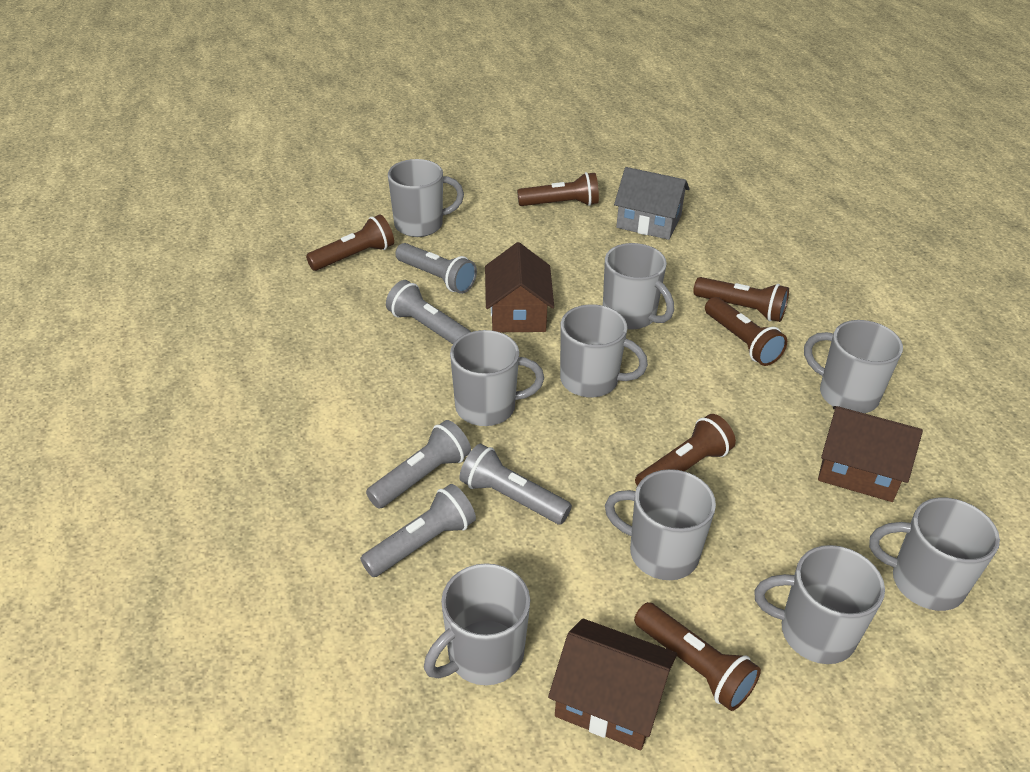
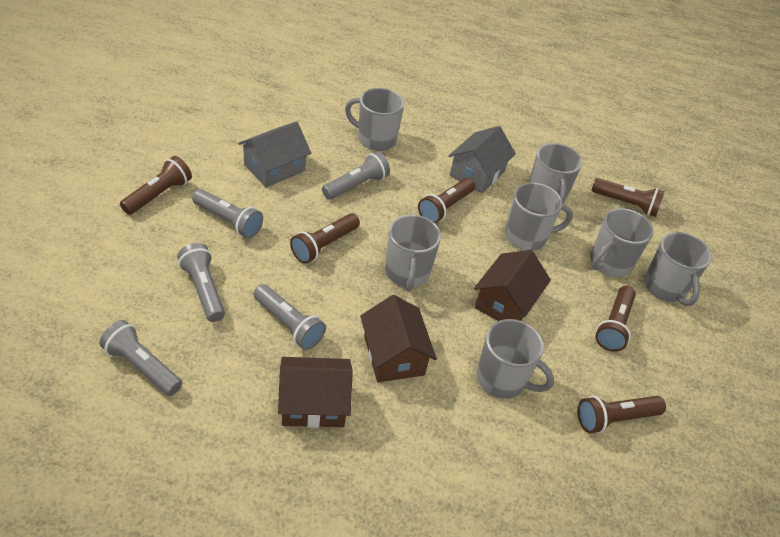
grey house: [614,167,690,240] = 1 -> [238,121,311,188] [449,126,516,193] = 2
grey mug: [388,159,464,237] [424,563,530,685] [450,330,544,426] [560,304,648,398] [603,243,674,330] [605,469,716,580] [754,545,885,664] [804,320,903,413] [869,497,1000,611] = 9 -> [345,88,404,151] [385,215,441,291] [476,319,554,399] [505,183,573,251] [529,143,582,204] [590,208,653,277] [644,232,712,306] = 7

